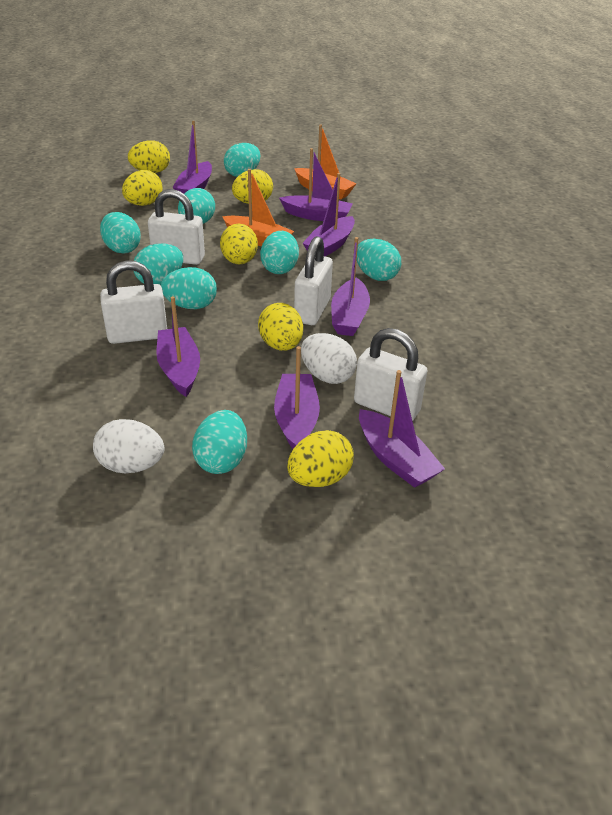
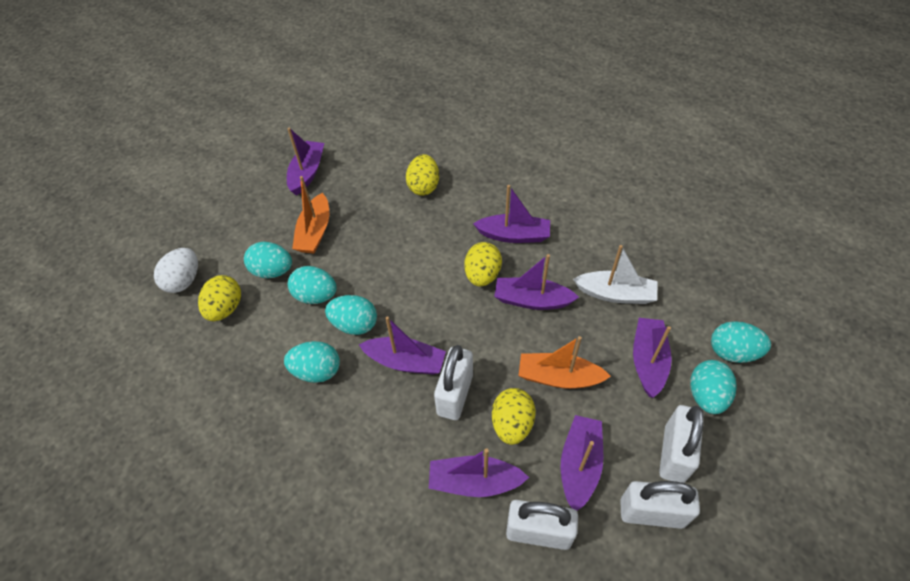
turquoise egg: [100,212,141,253] [133,244,183,285] [161,267,217,309] [178,188,215,224] [192,410,247,474] [224,143,260,177] [260,231,299,274] [357,239,401,281] = 8 -> [244,242,292,278] [284,341,340,383] [288,266,337,304] [325,295,377,335] [690,360,737,414] [711,321,771,363] = 6
white boat: none = 0 -> [573,245,658,304] = 1
white egg: [93,419,165,473] [301,333,357,384] = 2 -> [154,248,198,293] = 1
yellow egg: [122,170,163,206] [128,140,170,173] [220,224,258,265] [232,169,273,204] [258,303,303,351] [287,430,354,487] = 6 -> [198,275,241,321] [406,154,439,196] [464,242,502,286] [492,388,536,445] = 4

